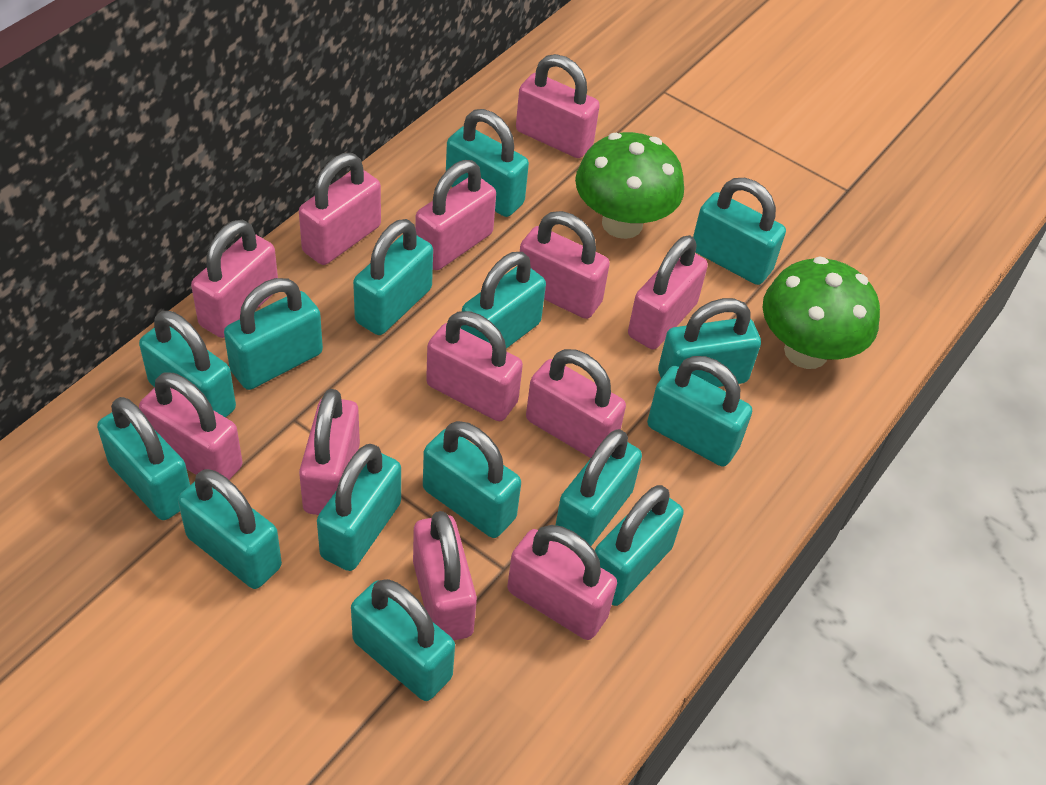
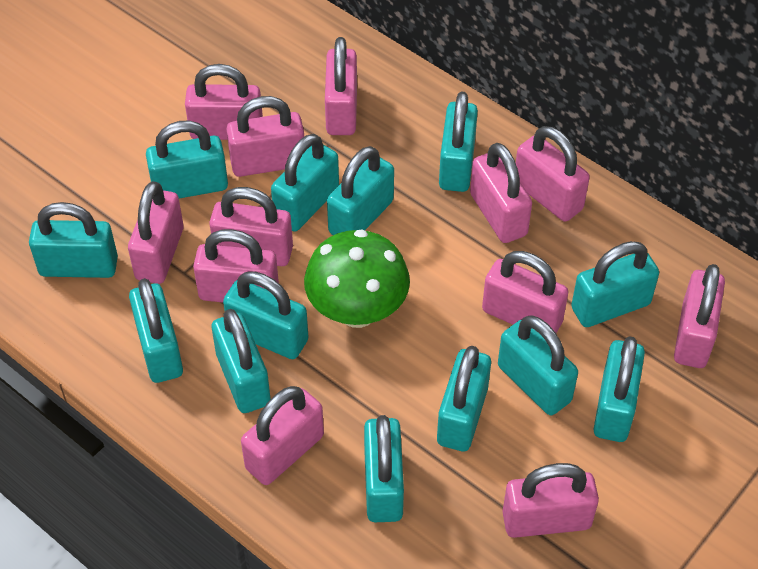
green mushroom: [575,132,684,239] [762,256,880,369] = 2 -> [304,229,410,328] = 1
turquoise padlock: [97,397,190,520] [139,311,236,417] [178,469,282,589] [224,278,323,390] [317,444,401,571] [351,579,455,701] [353,219,433,335] [423,421,521,538] [446,109,529,217] [461,252,546,349] [556,429,642,546] [595,485,684,606] [647,356,752,467] [658,298,761,387] [693,178,786,285] = 15 -> [29,202,118,278] [129,278,183,383] [146,121,228,199] [212,309,270,413] [223,271,308,359] [271,134,339,232] [327,146,394,235] [364,415,404,522] [437,346,491,451] [439,92,478,192] [498,315,578,415] [571,241,659,327] [594,336,645,442] = 13

